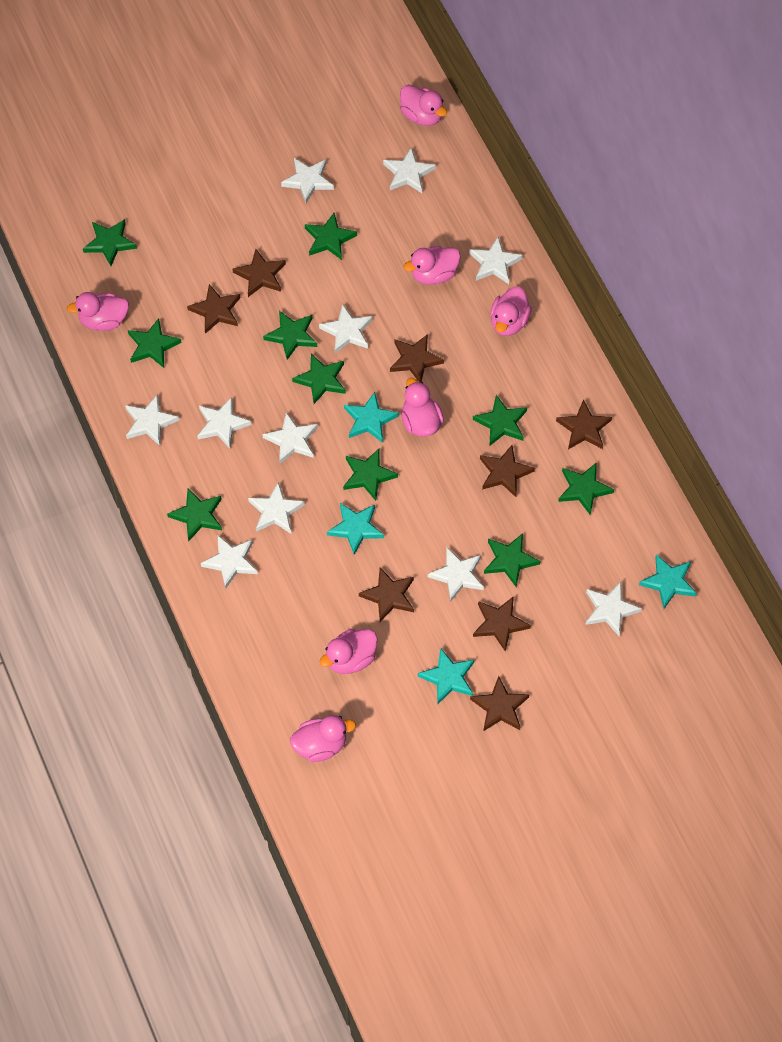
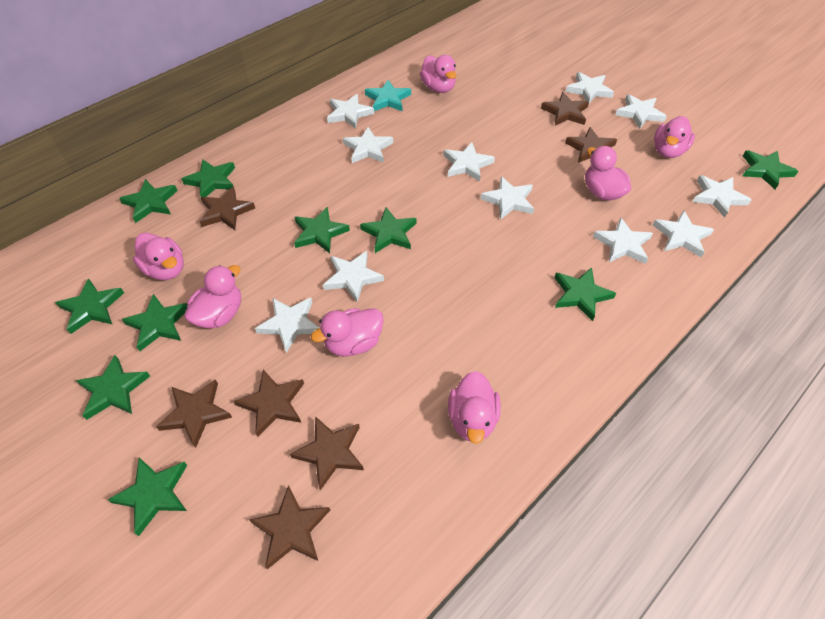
brown star: [187,284,240,334] [232,249,286,297] [359,568,414,622] [390,334,444,382] [470,676,530,731] [473,596,531,651] [480,445,535,497] [556,400,612,449] = 8 -> [156,379,232,448] [199,186,255,230] [234,370,304,437] [250,485,330,569] [290,416,364,490] [541,92,589,126] [565,127,617,163] = 7
turquoise star: [327,503,384,555] [344,392,399,443] [418,647,474,704] [639,554,697,609] = 4 -> [365,80,411,112] = 1

